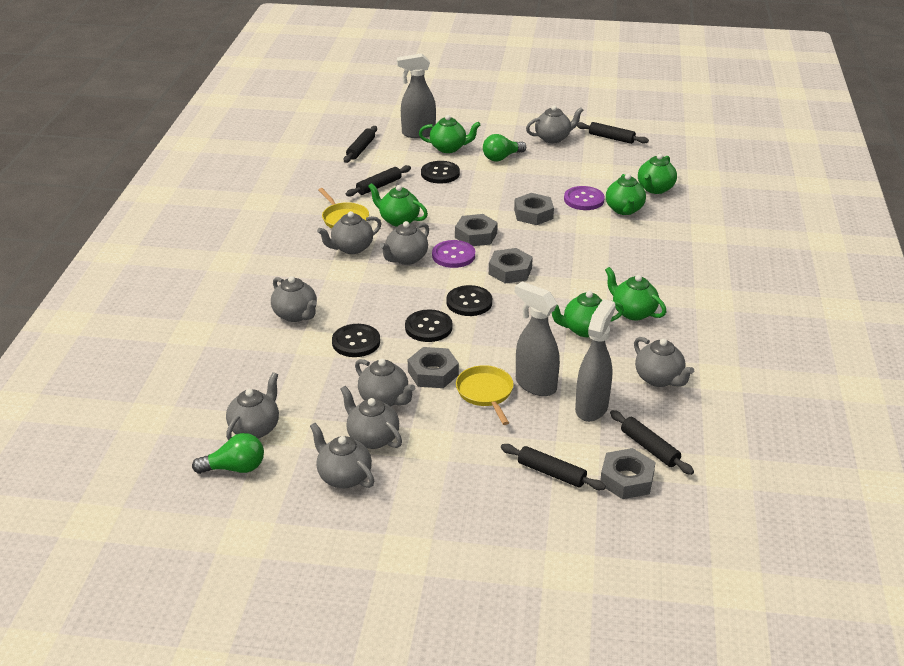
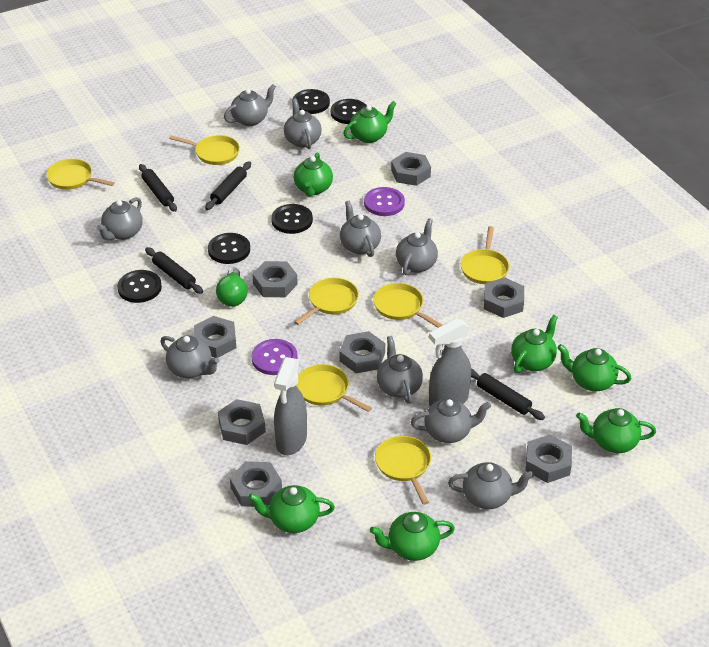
black button: [332,324,380,357] [405,309,453,342] [421,161,460,184] [446,285,492,316] = 4 -> [117,270,162,303] [208,233,250,264] [271,204,313,234] [293,89,330,114] [331,99,367,124] = 5
black rolling pin: [344,126,377,163] [346,165,411,197] [501,444,606,490] [577,122,649,144] [610,410,694,475] = 5 -> [139,164,177,212] [145,247,203,294] [205,161,251,210] [471,369,545,420] = 4
green light bulb: [192,433,264,474] [483,134,526,161] = 2 -> [216,267,248,307] = 1
green teapot: [368,183,428,227] [419,115,480,153] [552,291,624,337] [605,267,666,320] [606,174,646,215] [638,154,677,194] = 6 -> [248,485,335,533] [294,152,333,197] [343,101,397,143] [370,512,455,561] [511,315,558,373] [557,344,631,391] [576,408,656,453] = 7
grey nut: [408,347,459,388] [455,214,498,246] [489,248,533,284] [514,193,554,225] [600,448,656,499] = 5 -> [194,316,237,358] [218,399,266,445] [230,461,282,507] [252,261,298,297] [339,331,385,373] [391,152,431,186] [484,277,524,318] [525,435,572,483] = 8
grey spray bottle: [397,53,436,138] [515,281,560,396] [575,299,616,422] = 3 -> [274,357,307,455] [429,318,471,406] = 2
yellow pan: [318,188,369,228] [456,365,514,425] = 2 -> [46,159,115,190] [169,135,240,165] [294,278,359,325] [296,364,372,412] [373,283,442,328] [375,436,431,505] [461,226,509,284] = 7

